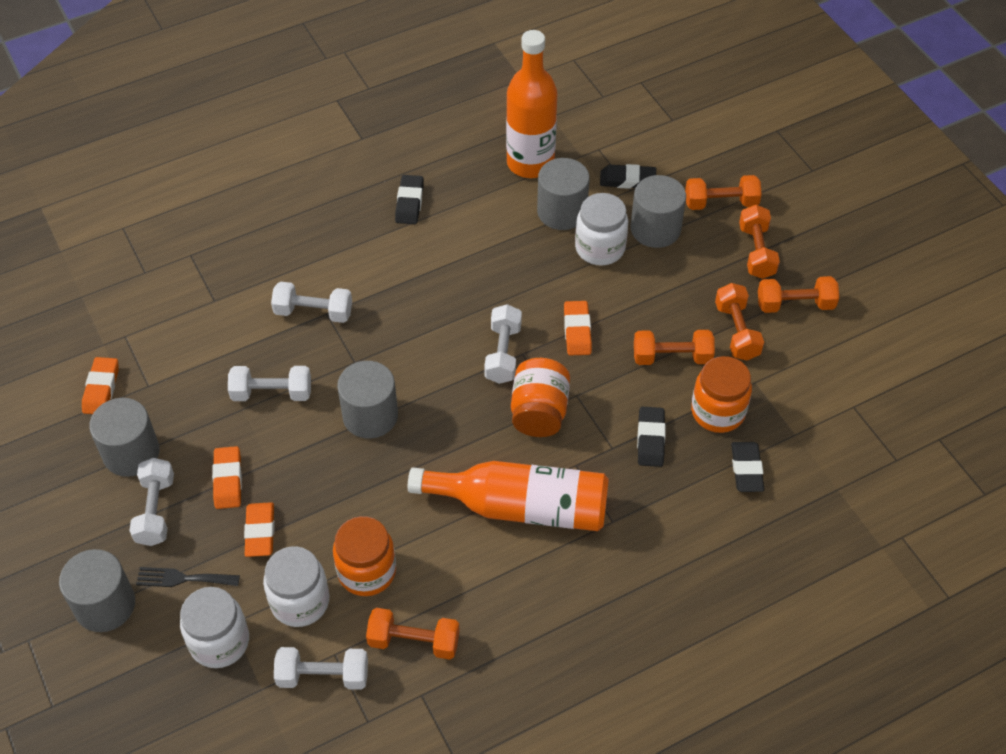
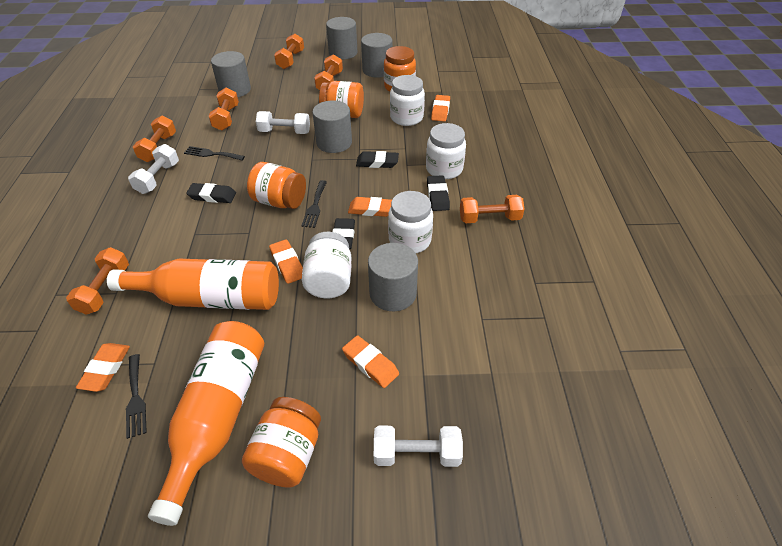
black fork: [136,567,240,587] = 1 -> [126,354,147,439] [184,146,245,161] [301,180,327,228] = 3
orange eraser: [82,357,119,414] [212,446,242,509] [244,502,275,557] [564,301,592,355] = 4 -> [76,343,130,392] [269,239,303,284] [342,335,399,388] [348,197,392,217] [431,95,450,122] = 5
orange jar: [333,516,396,596] [511,358,570,437] [691,356,752,433] = 3 -> [242,397,321,487] [247,162,306,209] [319,81,364,118] [384,46,416,92] = 4
white dumbbell: [129,458,174,546] [228,366,311,401] [271,282,352,323] [274,647,368,690] [484,304,522,384] = 5 -> [128,144,179,194] [256,111,310,134] [374,426,463,467] = 3
white jar: [180,587,249,668] [263,546,329,627] [575,193,628,266] = 3 -> [302,232,351,298] [388,191,433,253] [390,75,425,126] [426,123,466,179] = 4

